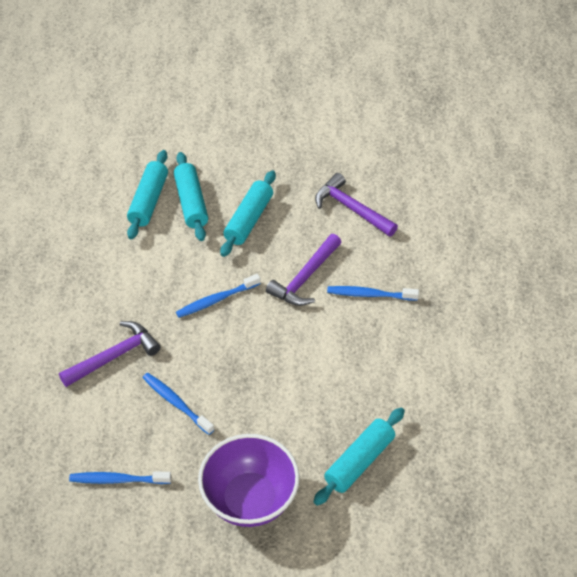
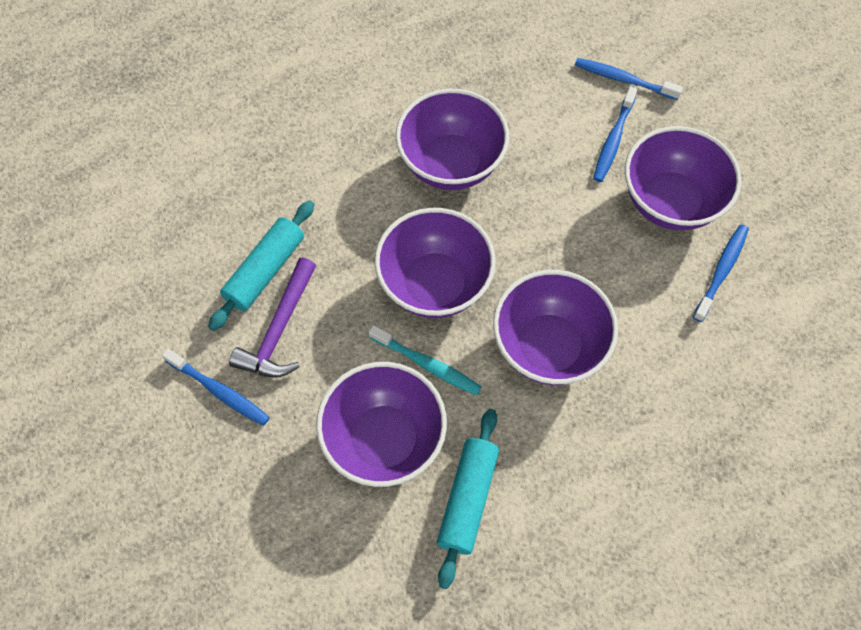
purple bowl: [198,434,300,527] = 1 -> [316,362,447,487] [375,208,496,318] [396,89,509,190] [493,270,618,385] [625,126,741,231] = 5
purple hammer: [59,321,161,387] [266,234,341,306] [315,173,398,237] = 3 -> [229,258,316,378] = 1
turquoise rolling pin: [127,150,168,239] [174,152,208,241] [220,170,276,257] [313,408,405,506] = 4 -> [208,200,314,331] [437,409,499,589] = 2
turquoise toothbrush: none = 0 -> [369,325,482,395] = 1

